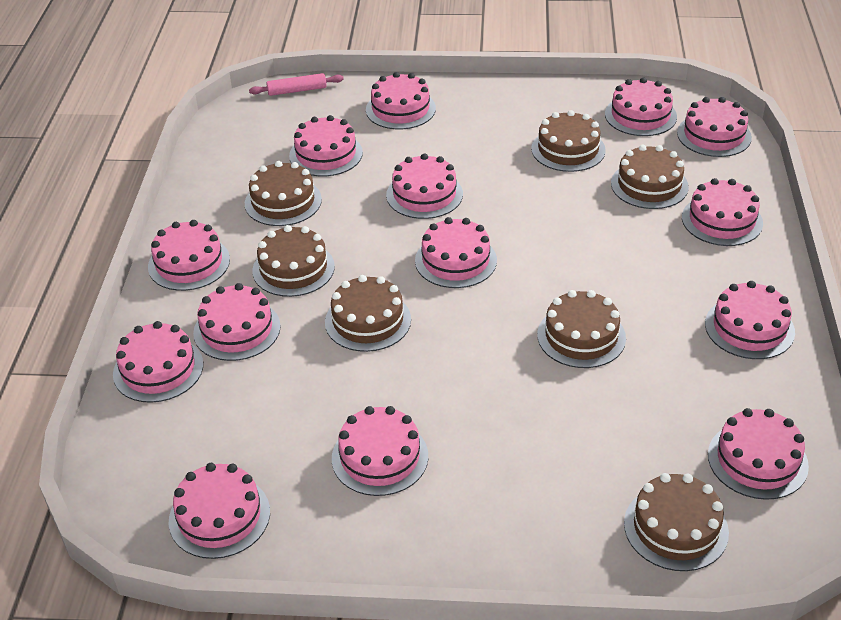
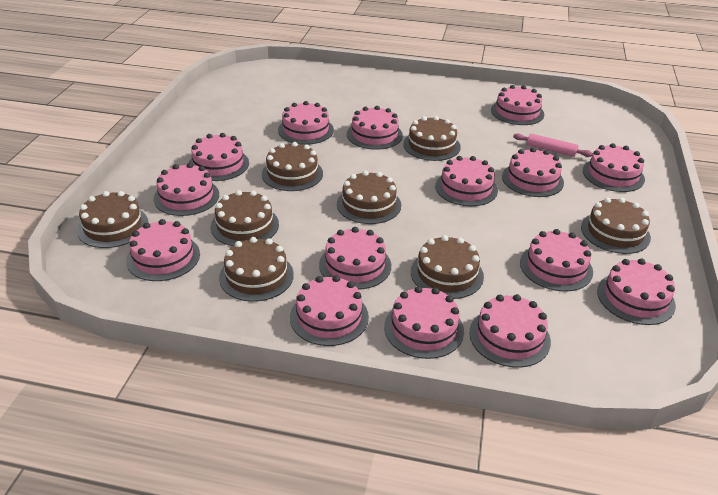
brown cake: [245,161,322,226] [252,225,335,297] [325,275,411,352] [531,110,606,172] [537,290,626,368] [611,145,689,209] [624,473,729,571] = 7 -> [77,191,148,248] [211,190,279,246] [219,237,294,302] [262,142,323,191] [337,171,401,224] [403,116,461,161] [411,235,484,299] [581,197,651,254] = 8
pink cake: [113,321,203,403] [148,220,230,291] [169,463,270,559] [193,283,281,361] [289,115,363,177] [332,406,428,496] [366,72,436,129] [386,153,463,219] [415,217,497,288] [605,77,677,136] [677,97,752,157] [682,178,763,246] [705,281,795,359] [708,408,809,500] = 14 -> [126,219,200,281] [153,163,219,216] [189,133,249,181] [278,101,334,145] [290,275,369,346] [319,227,391,290] [347,106,403,150] [384,286,464,359] [435,156,498,206] [469,294,551,368] [491,85,544,125] [502,148,564,197] [520,229,593,291] [583,143,645,192] [597,258,676,325] = 15

